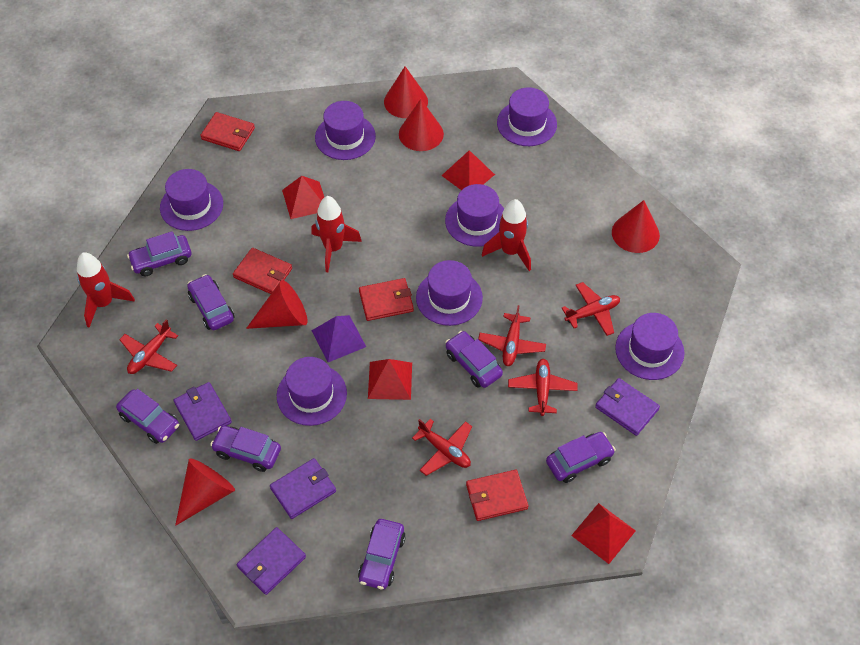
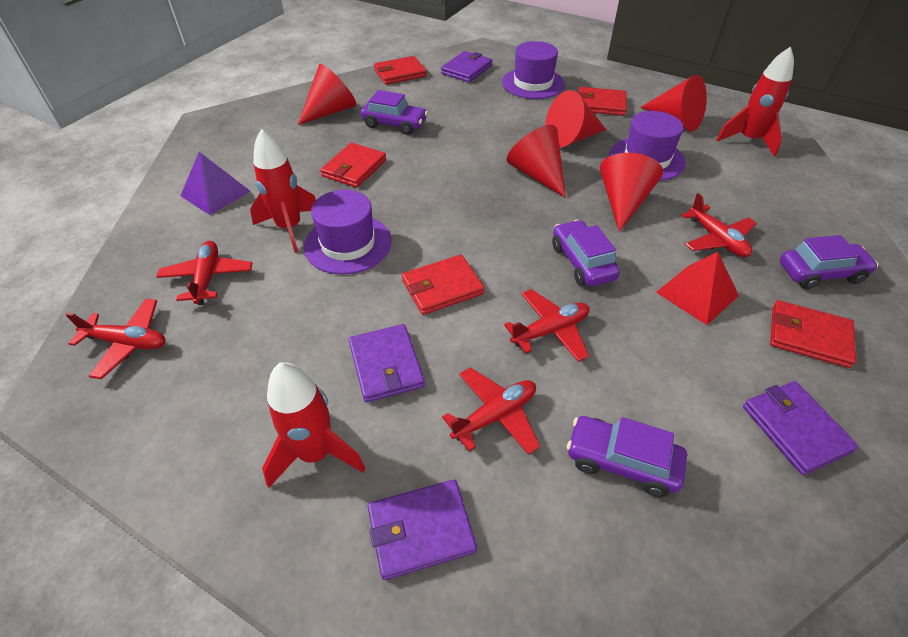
purple car: [116,389,179,444] [127,231,191,276] [187,274,235,330] [210,426,281,472] [358,519,406,589] [445,331,503,388] [546,432,616,483] = 7 -> [361,90,428,135] [552,220,620,286] [567,416,687,497] [780,235,878,289] = 4
purple hat: [160,169,223,231] [277,357,347,426] [315,101,376,160] [416,260,483,326] [445,184,505,247] [497,87,557,146] [615,313,684,380] = 7 -> [304,190,392,274] [502,41,565,99] [610,111,686,181] = 3
red pyramid: [282,176,324,219] [368,359,412,400] [441,150,495,190] [571,503,636,564] = 4 -> [656,252,739,325] = 1
red wallet: [200,112,255,151] [233,248,292,294] [359,278,414,321] [466,470,528,521] = 4 -> [320,143,386,188] [374,56,427,85] [402,255,484,315] [577,87,627,116] [770,300,856,368] = 5

